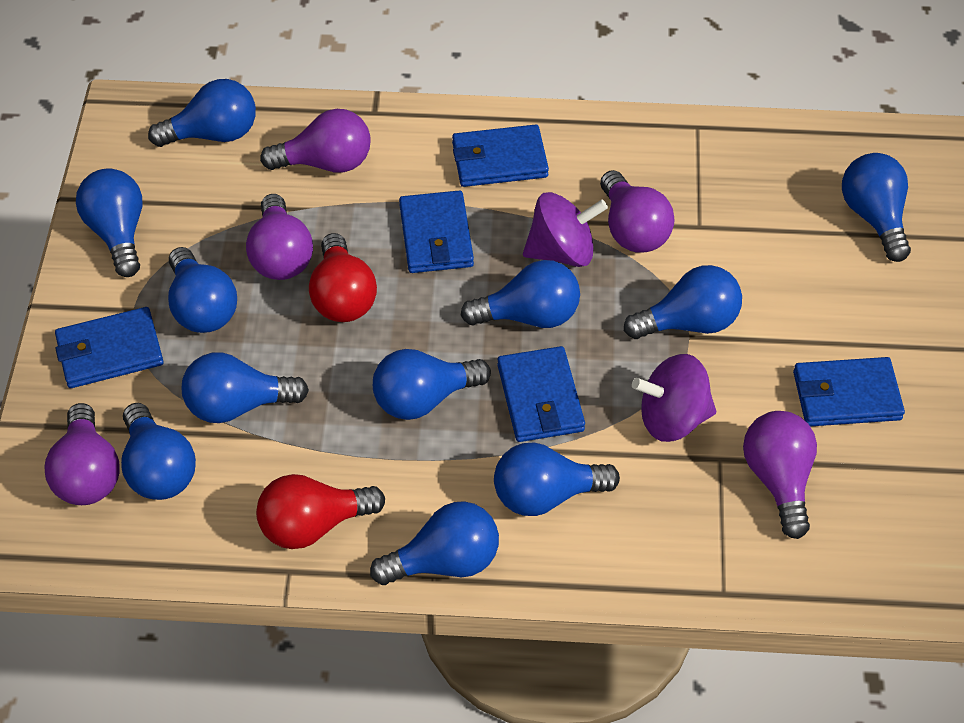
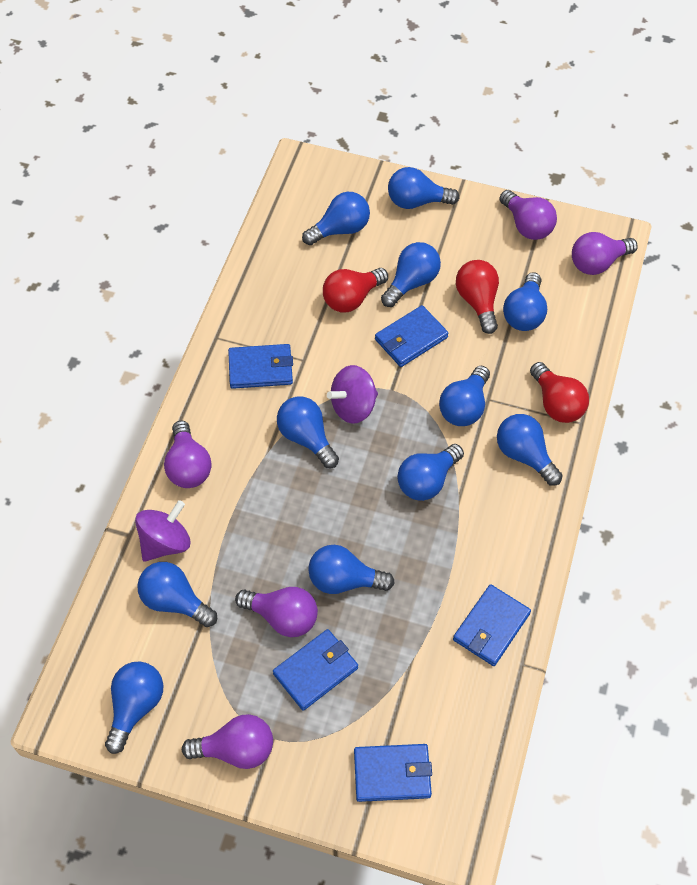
red light bulb: [256,474,385,549] [309,233,377,322] = 2 -> [323,268,388,312] [456,260,499,334] [530,362,589,423] = 3

